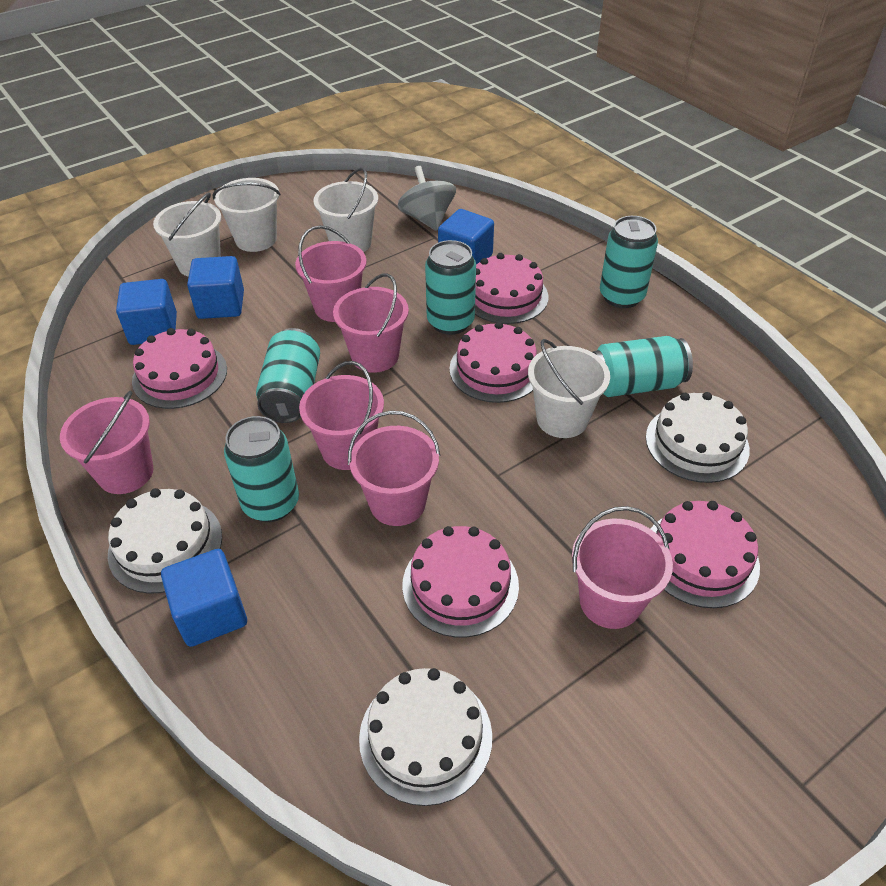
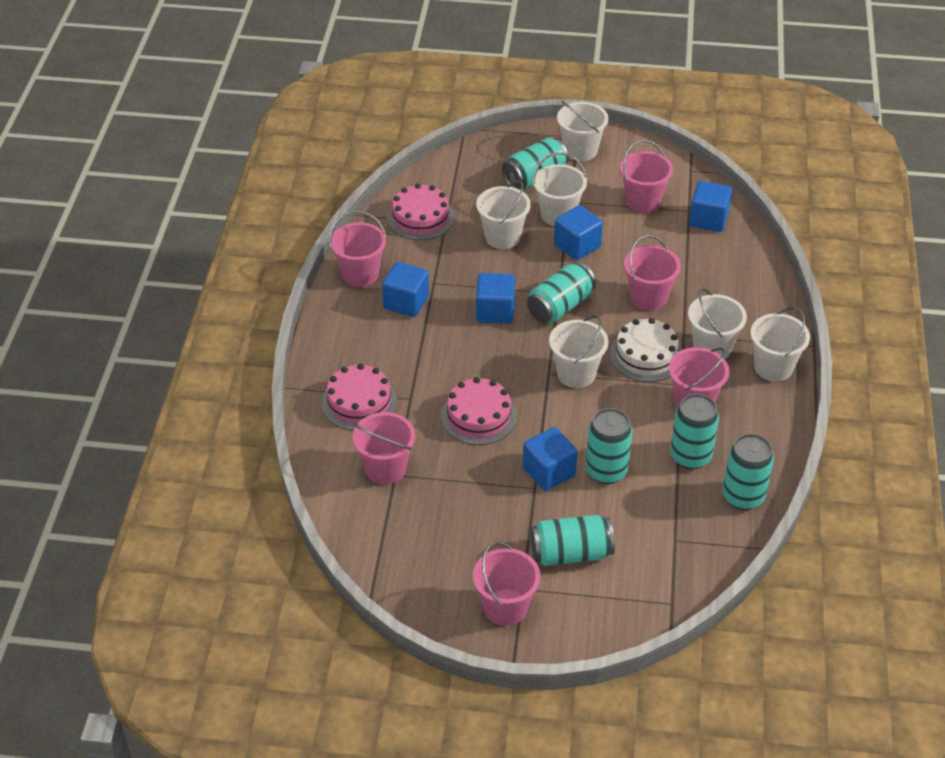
blue cube: [116,279,177,345] [161,549,247,647] [187,256,244,319] [438,209,494,265] = 4 -> [382,262,429,317] [476,273,515,324] [523,427,578,491] [554,205,603,260] [689,181,732,232] = 5
grey spinning top: [398,166,456,231] = 1 -> none = 0
pink cake: [132,328,227,409] [402,526,519,637] [449,322,537,403] [475,253,548,324] [651,501,760,608] = 5 -> [321,364,397,431] [387,183,454,240] [441,377,517,445] = 3
turquoise can: [224,416,299,522] [256,328,320,423] [425,240,476,335] [593,336,693,397] [600,216,658,308] = 5 -> [502,137,568,189] [527,262,596,323] [531,515,615,566] [586,408,633,484] [670,394,719,469] [722,434,774,510] = 6
white bucket: [153,193,221,277] [212,178,281,252] [313,167,378,252] [528,339,610,438] = 4 -> [476,180,531,249] [533,153,587,226] [549,315,608,388] [557,101,608,161] [688,288,747,359] [750,307,810,382] = 6
white cake: [108,488,222,594] [359,668,492,806] [646,392,750,483] = 3 -> [610,318,682,382] = 1

